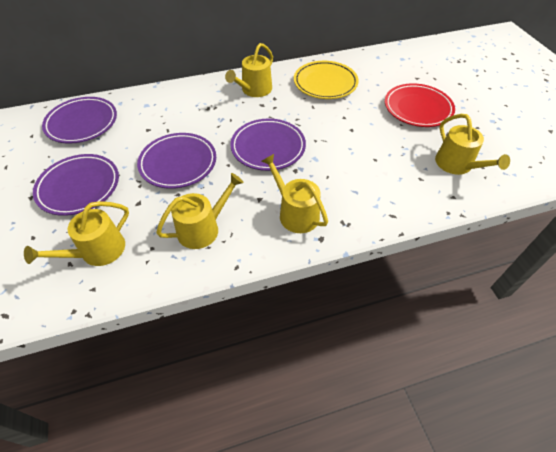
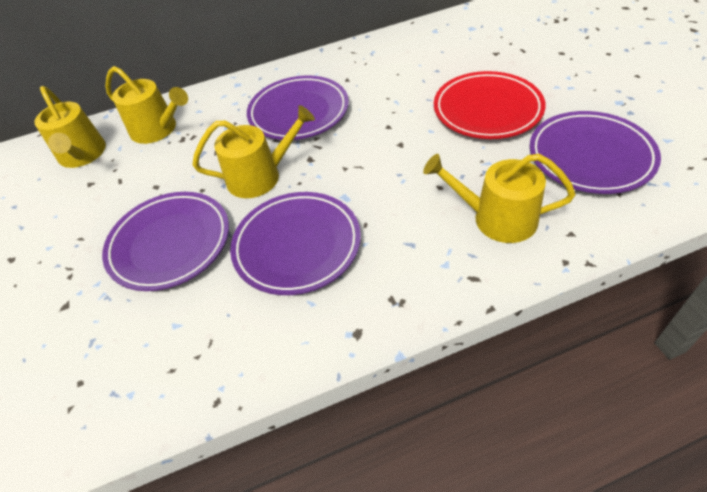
yellow plate: [294,61,359,99] = 1 -> none = 0
yellow watering can: [24,201,129,266] [156,173,244,249] [225,43,273,97] [262,154,328,233] [435,114,510,175] = 5 -> [34,86,106,168] [105,66,188,144] [192,105,315,198] [423,154,576,243] = 4

